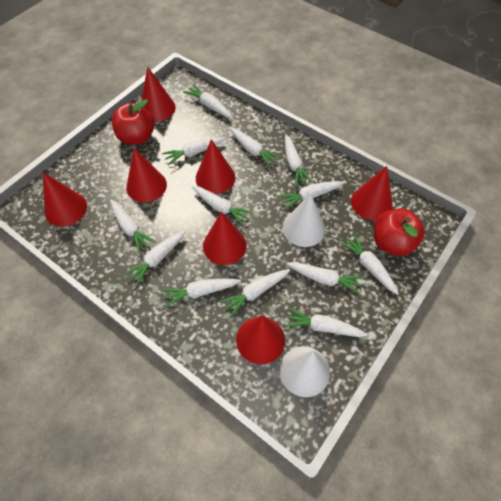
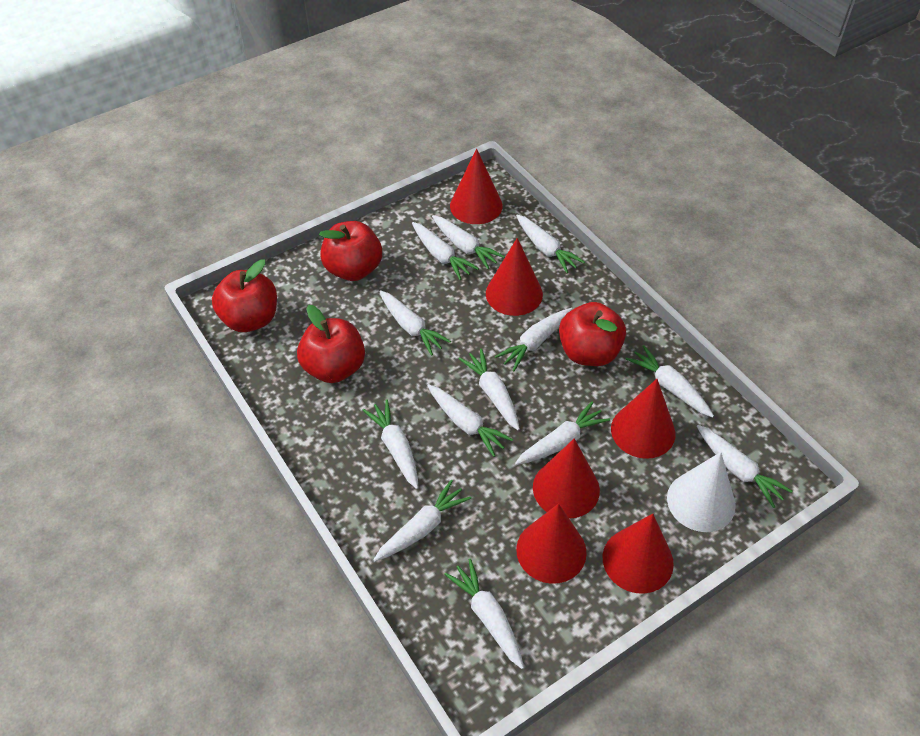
red apple: [112,99,155,145] [374,209,425,256] = 2 -> [212,259,277,332] [297,305,365,383] [319,221,382,281] [559,302,626,366] = 4
red cone: [43,172,87,227] [126,148,167,203] [141,67,176,122] [196,139,235,194] [203,212,247,265] [236,316,285,364] [351,166,393,220] = 7 -> [450,148,503,224] [486,238,543,316] [516,504,587,584] [533,439,600,519] [603,514,674,594] [611,379,675,459] = 6
white cone: [279,346,330,397] [282,193,325,247] = 2 -> [667,452,736,532] = 1

